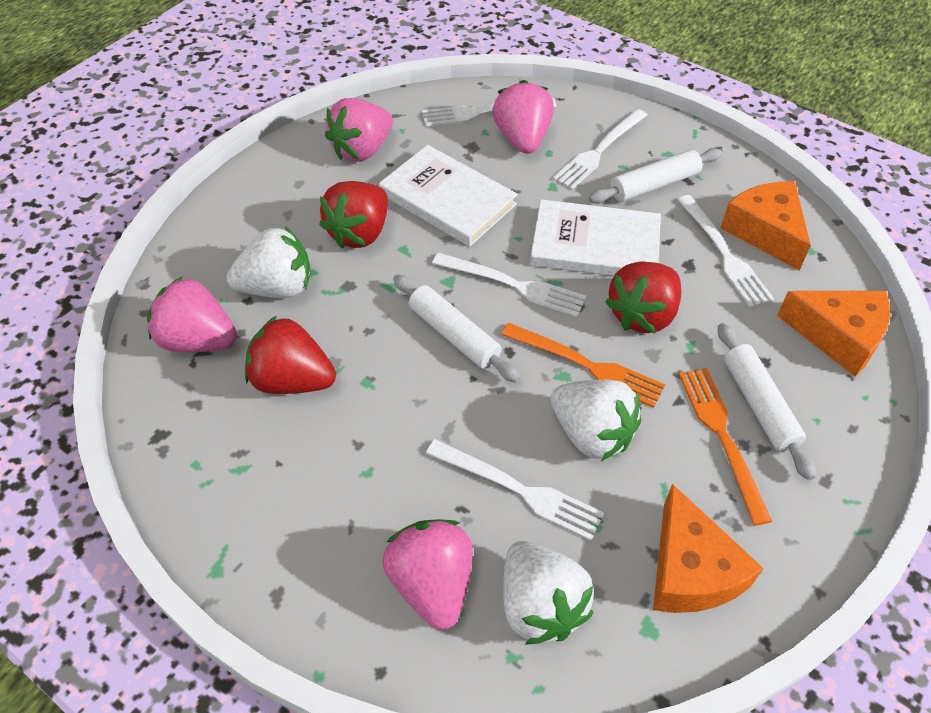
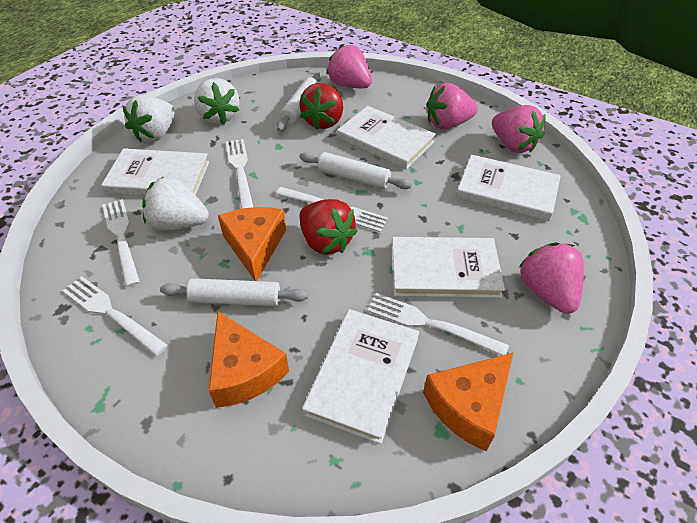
orange fork: [501,323,665,408] [679,368,772,526] = 2 -> none = 0
red strawberry: [245,316,336,394] [319,181,388,249] [605,261,681,334] = 3 -> [299,83,343,130] [299,199,358,255] = 2
white book: [379,145,518,247] [530,199,661,276] = 2 -> [101,148,209,196] [302,309,419,444] [337,106,436,169] [391,237,505,298] [456,154,561,221] = 5

